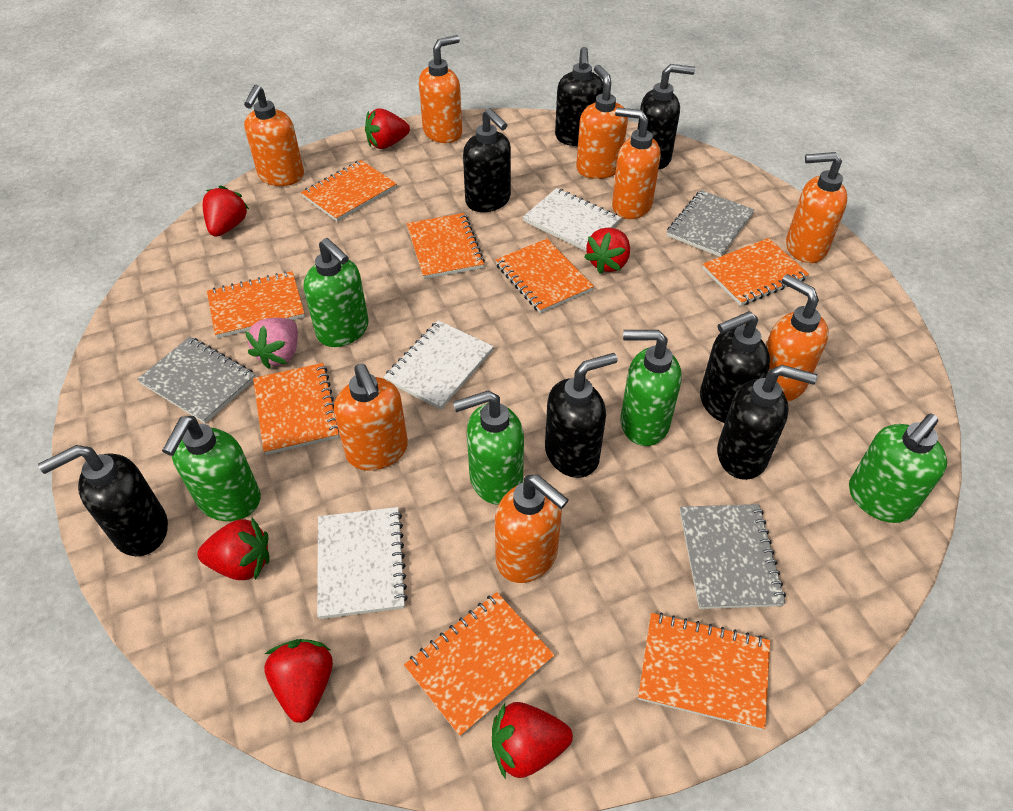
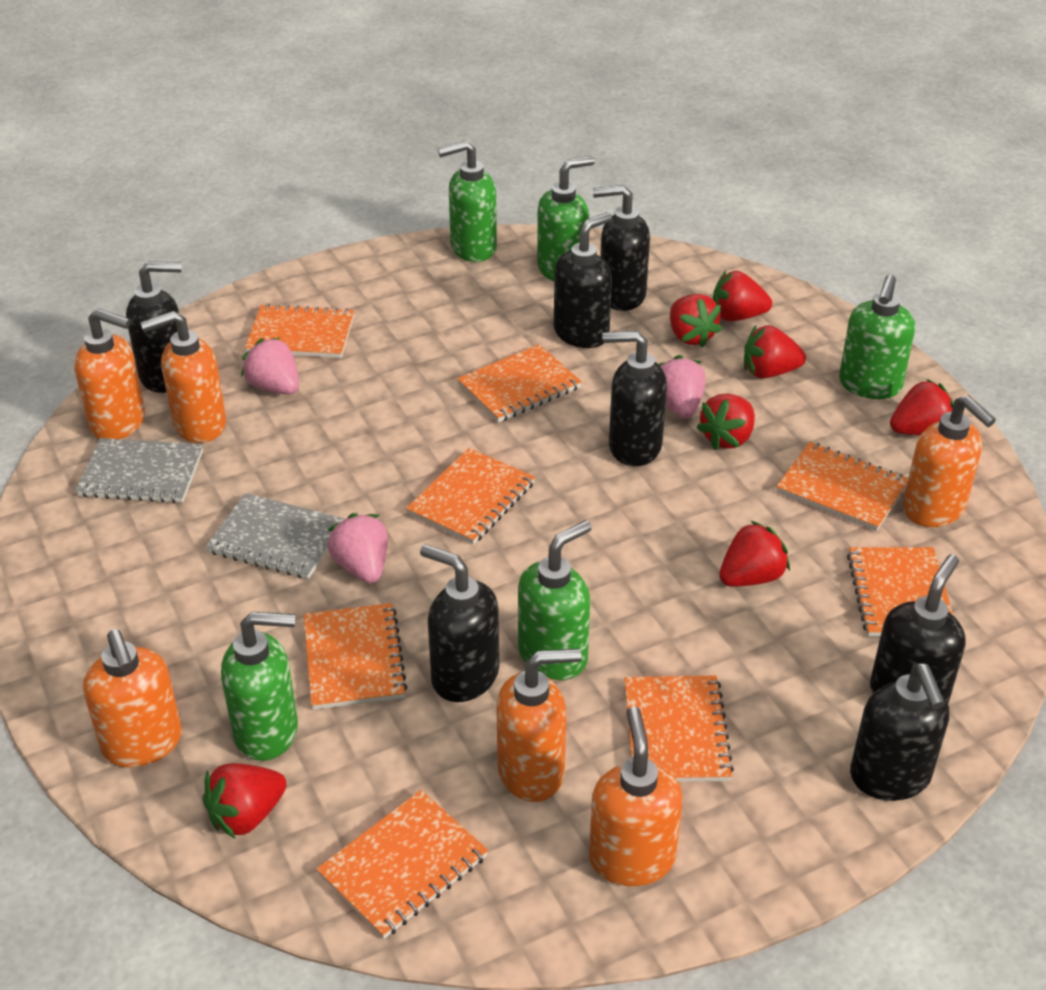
grey notebook: [137,337,256,424] [667,190,755,257] [680,504,786,609] = 3 -> [75,438,203,503] [206,493,345,579] = 2
orange soap dispenser: [244,85,304,186] [334,364,408,471] [419,35,462,143] [495,475,569,583] [576,65,628,179] [612,107,661,219] [766,274,829,402] [786,152,848,263] = 8 -> [74,309,145,439] [83,629,182,767] [140,311,226,443] [496,648,582,802] [589,706,683,886] [903,395,996,527] = 6
pink strawberry: [245,318,298,369] = 1 -> [241,337,299,395] [327,513,388,583] [659,355,706,419] = 3
red strawberry: [197,518,269,580] [202,185,249,237] [264,639,333,723] [365,109,410,149] [492,702,573,779] [584,228,630,274] = 6 -> [202,763,287,838] [670,294,722,348] [696,394,755,450] [713,271,772,322] [719,520,790,586] [744,325,806,379] [890,379,954,435] = 7
white notebook: [317,507,408,619] [384,320,494,410] [523,188,621,251] = 3 -> none = 0

